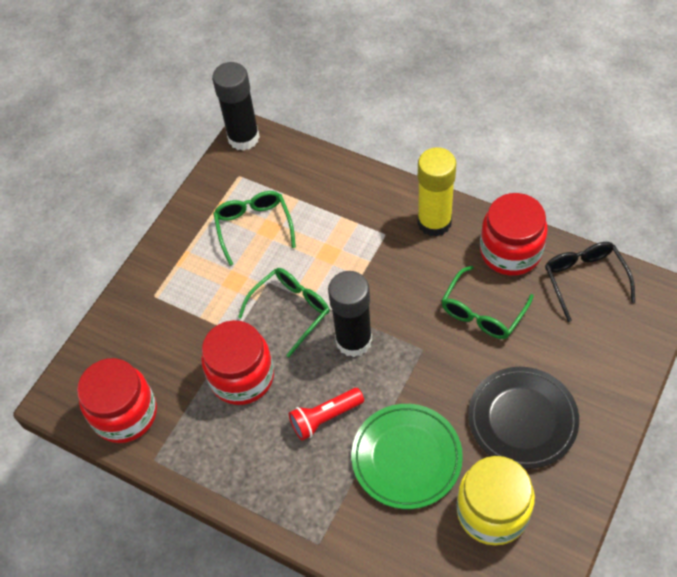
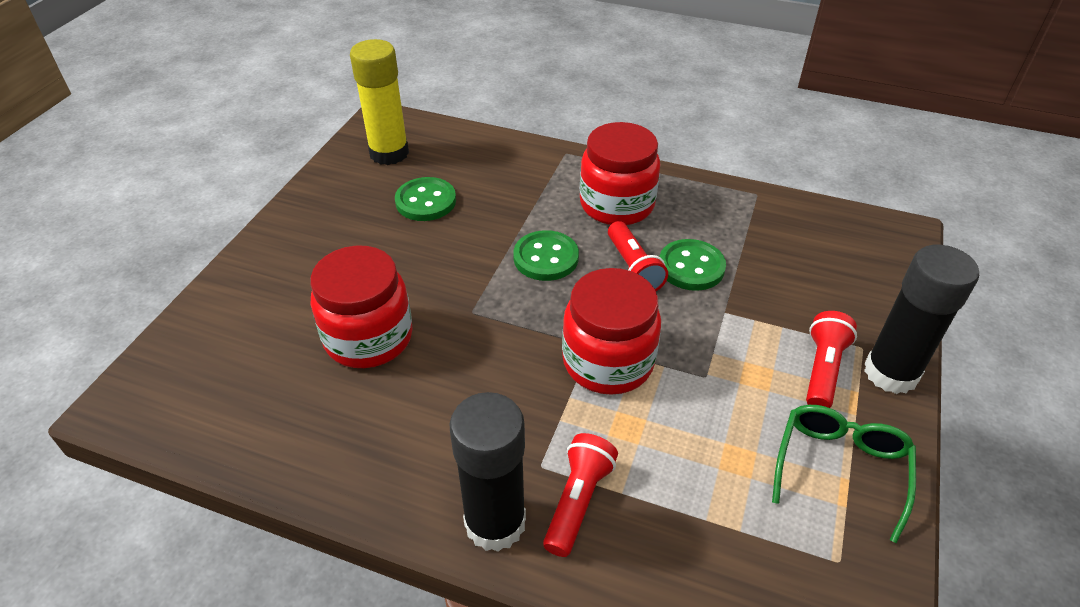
black glasses: [545,242,635,322] = 1 -> none = 0
black plate: [468,367,579,469] = 1 -> none = 0
green button: none = 0 -> [395,177,456,221] [513,230,579,281] [659,239,726,291] = 3
green glasses: [213,191,296,266] [238,268,330,357] [441,266,534,339] = 3 -> [772,405,916,543] = 1
green plate: [351,404,463,509] = 1 -> none = 0
red flashlight: [289,388,364,441] = 1 -> [543,433,618,557] [608,221,668,291] [806,311,857,408] = 3
yellow jar: [457,456,535,545] = 1 -> none = 0

